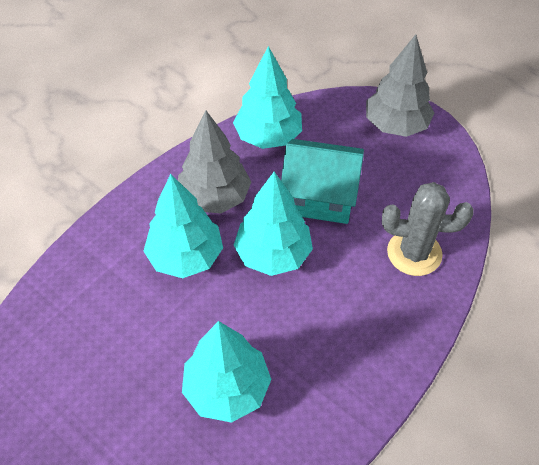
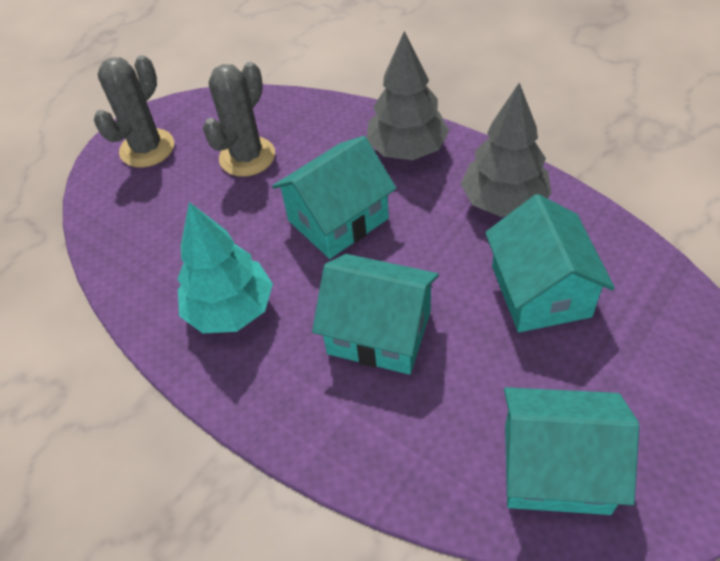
grey cactus: [382,182,474,276] = 1 -> [94,55,174,168] [203,62,275,177] = 2
turquoise house: [281,139,364,224] = 1 -> [272,136,396,259] [312,254,439,375] [485,194,615,333] [504,387,639,515] = 4
turquoise tree: [143,174,223,278] [182,321,271,423] [233,46,302,149] [234,172,313,276] = 4 -> [178,202,273,333] = 1

